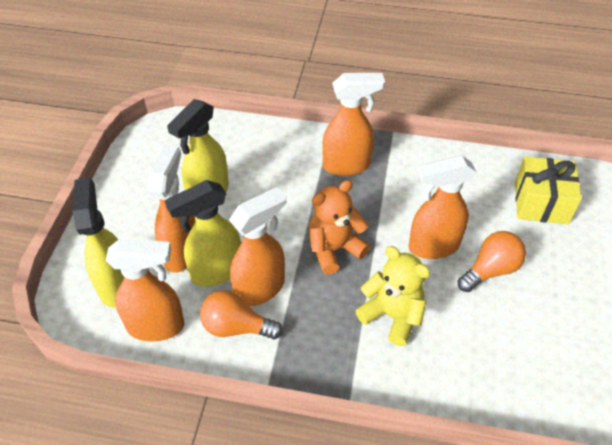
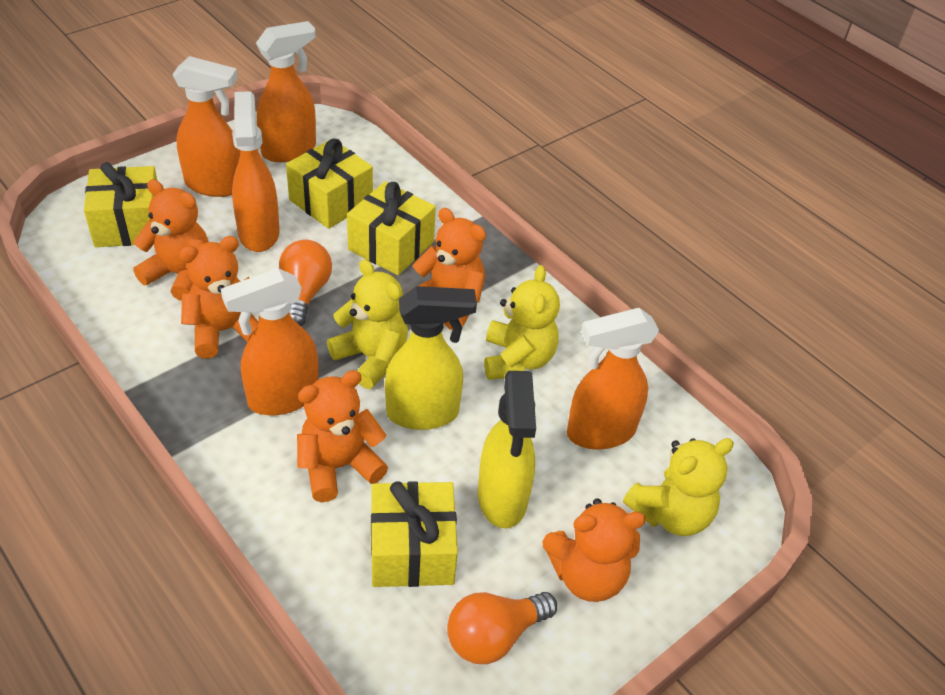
orange teddy bear: [309,180,370,275] = 1 -> [133,179,209,301] [179,236,259,359] [297,370,388,502] [408,208,486,330] [542,498,646,602] = 5
yellow gift: [515,156,581,224] = 1 -> [84,162,157,247] [286,139,373,229] [347,182,436,275] [371,481,458,587] = 4
yellow spray bottle: [73,178,124,308] [165,180,241,287] [167,99,229,192] = 3 -> [385,286,477,430] [478,371,536,529] = 2
yellow teddy bear: [355,246,430,346] = 1 -> [327,259,408,389] [484,265,560,380] [623,438,734,536] = 3

